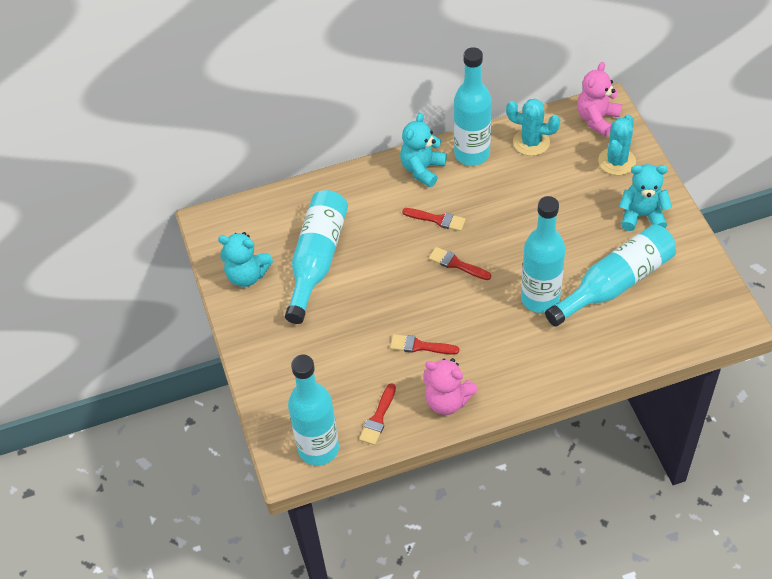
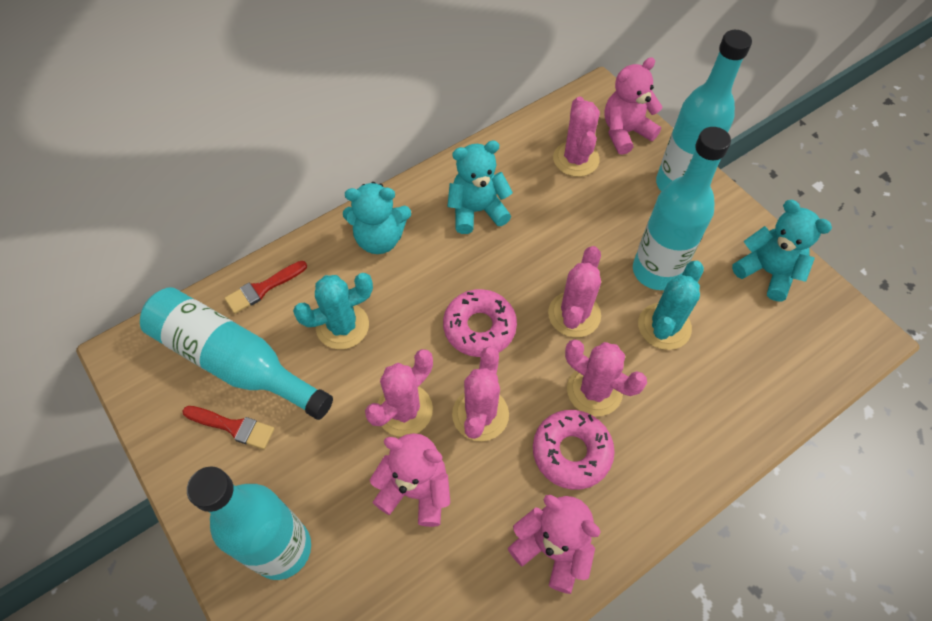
pink cactus: none = 0 -> [365,349,433,437] [452,346,509,441] [548,246,601,337] [553,97,600,177] [565,339,647,416] = 5
pink donut: none = 0 -> [443,289,517,357] [533,410,615,490] = 2
pink teddy bear: [423,358,478,415] [577,62,622,136] = 2 -> [370,433,450,527] [508,495,601,594] [604,57,663,155] = 3
red brush: [359,383,396,445] [390,334,459,355] [402,208,466,231] [429,247,491,280] = 4 -> [182,406,275,449] [224,261,307,314] = 2
turquoise bottle: [285,190,348,324] [288,355,339,466] [454,47,491,166] [521,196,565,313] [545,224,676,327] = 5 -> [140,287,333,420] [187,466,311,580] [633,127,731,290] [656,30,752,191] = 4

